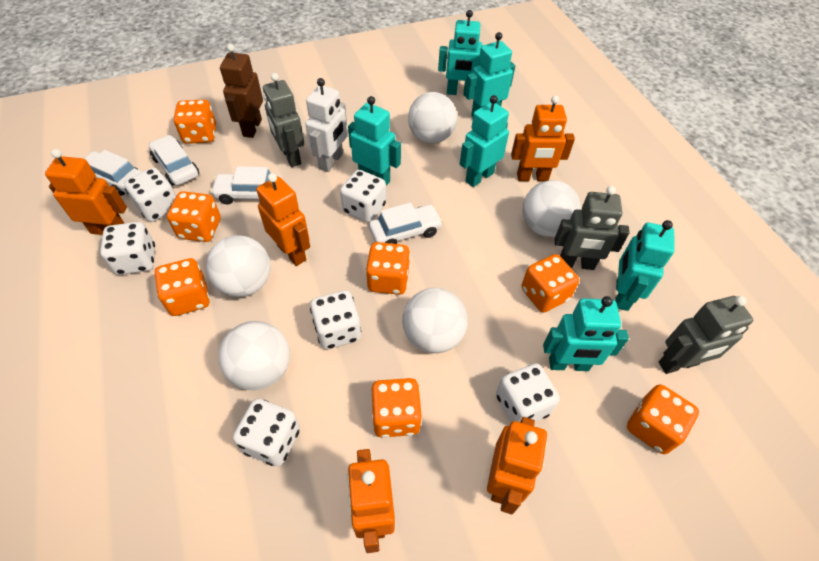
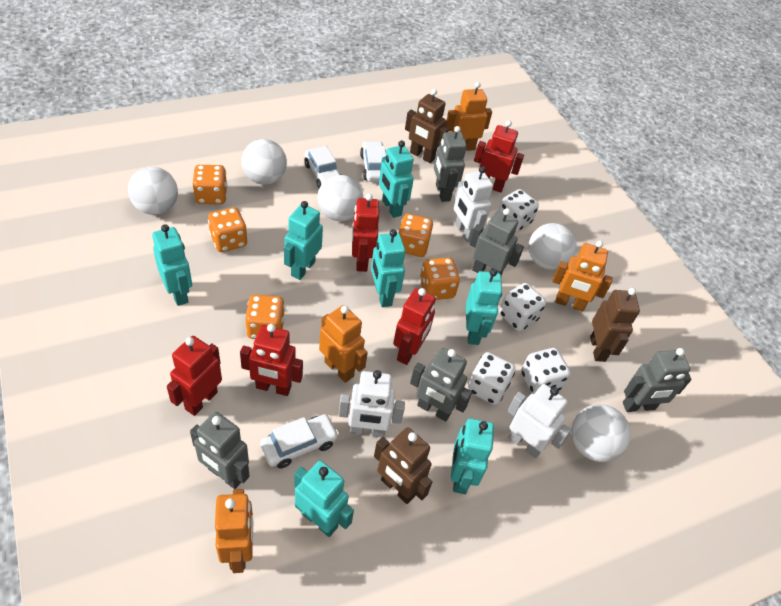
brown robot: [220,44,263,138] = 1 -> [374,427,433,504] [405,89,449,163] [590,288,640,362] = 3
grey robot: [263,73,304,167] [555,186,630,270] [659,296,753,374] = 3 -> [190,412,250,489] [410,348,472,422] [434,126,467,202] [469,208,524,276] [623,348,692,412] = 5
orange dice: [155,258,210,316] [167,191,221,242] [174,99,216,144] [366,242,410,295] [371,378,422,438] [522,254,579,313] [627,384,699,454] = 7 -> [193,165,227,204] [208,207,247,252] [245,295,285,339] [398,214,433,257] [420,257,460,300] = 5
orange robot: [45,149,127,235] [256,173,310,266] [346,449,395,553] [487,417,547,514] [511,95,575,181] = 5 -> [215,489,253,573] [319,305,368,383] [445,82,492,151] [552,240,613,311] = 4
red robot: none = 0 -> [167,336,222,416] [240,324,303,396] [352,194,379,272] [393,288,436,365] [474,120,524,193] = 5
turquoise robot: [348,96,401,186] [438,10,482,96] [460,95,509,187] [465,32,515,117] [543,296,629,371] [615,220,675,311] = 6 -> [152,224,192,306] [284,201,323,280] [294,461,354,537] [371,229,405,307] [379,141,414,218] [451,418,494,494] [466,269,502,345] = 7
white car: [83,150,141,196] [149,135,199,186] [210,166,283,205] [369,203,443,244] = 4 -> [260,414,339,469] [304,146,341,188] [360,141,386,182] = 3
white dice: [100,222,155,275] [124,168,176,222] [233,399,300,466] [310,290,361,349] [340,170,386,223] [496,363,560,422] = 6 -> [468,352,515,405] [498,189,539,232] [499,283,546,331] [521,348,571,394] = 4
white robot: [306,78,347,172] = 1 -> [338,370,405,437] [454,166,493,243] [508,384,572,459] = 3

